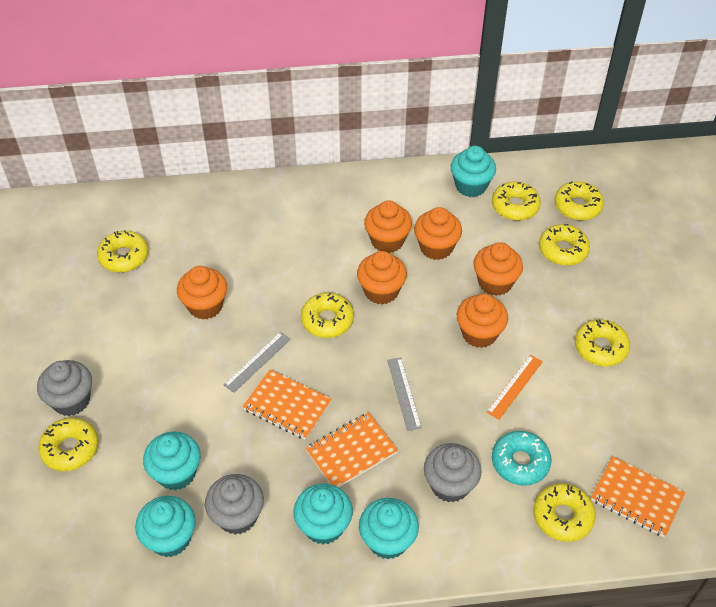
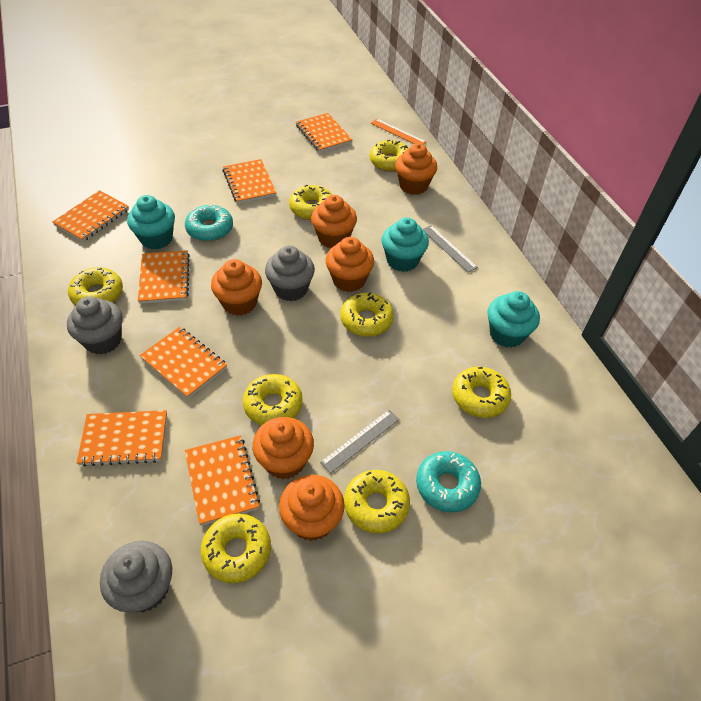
orange notebook: [242,369,332,440] [306,412,398,487] [591,456,686,537] = 3 -> [53,190,129,242] [77,410,167,467] [138,250,190,304] [139,327,227,398] [185,435,260,526] [223,159,277,204] [296,113,352,152] = 7
turquoise cupcake: [135,496,196,557] [143,432,201,491] [293,484,353,545] [359,498,419,559] [450,146,496,197] = 5 -> [127,195,175,249] [382,217,429,272] [487,291,540,348] = 3
turquoise donut: [492,431,551,486] = 1 -> [185,205,233,242] [416,451,481,512] = 2

